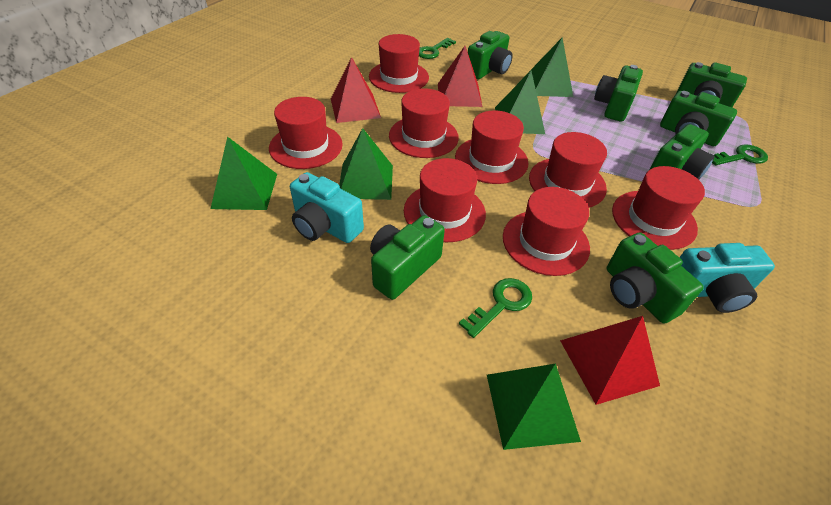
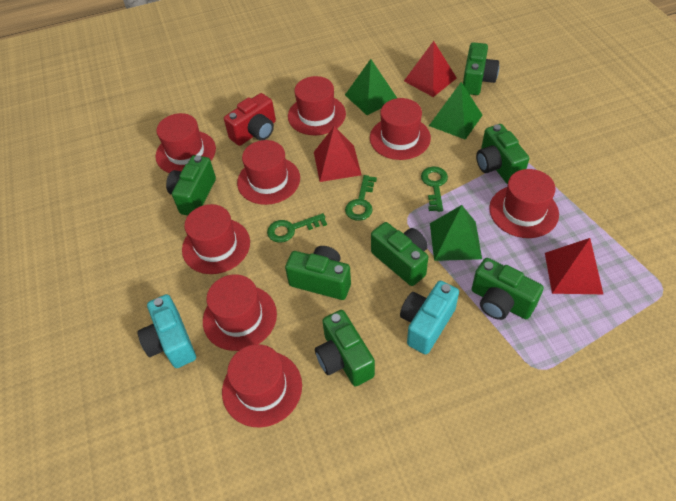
green pyramid: [211,136,277,210] [339,128,393,200] [487,364,581,450] [495,70,545,134] [526,38,573,97] = 5 -> [345,59,397,115] [429,82,482,140] [430,205,482,261] = 3
red camera: none = 0 -> [224,93,276,146] = 1

